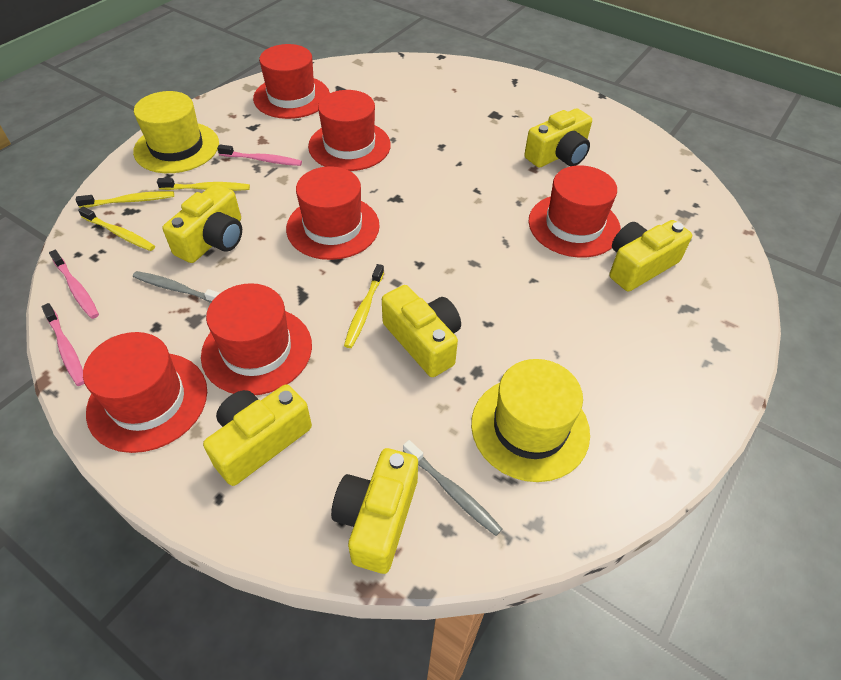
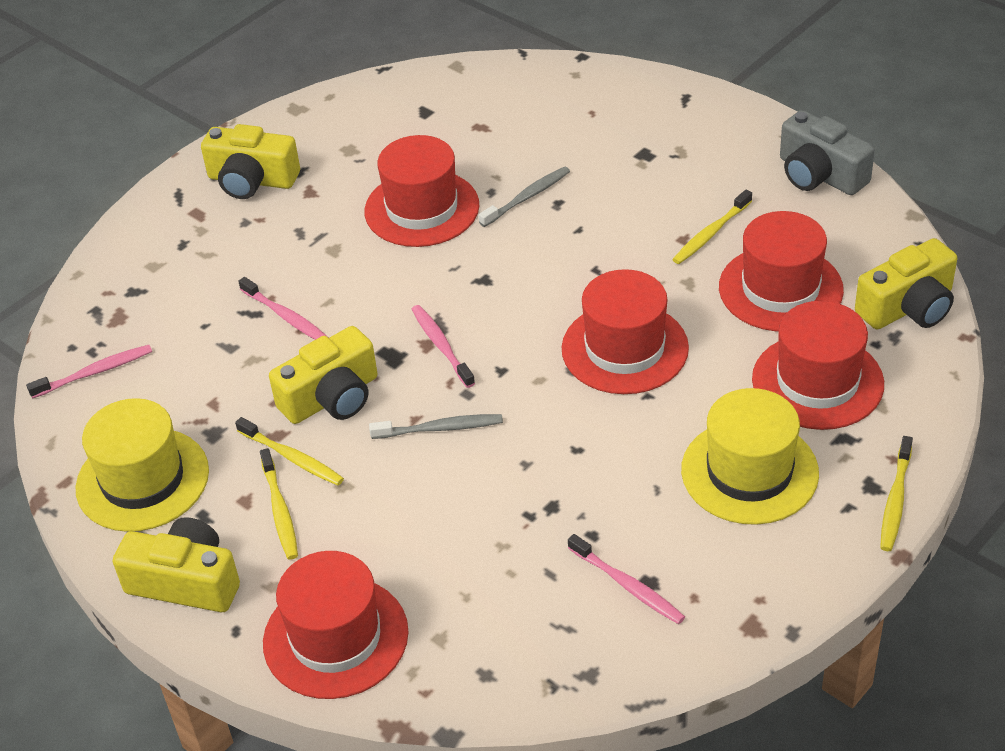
grey camera: none = 0 -> [780,110,875,195] = 1
pink toothbrush: [41,303,84,386] [49,250,99,319] [217,144,302,166] = 3 -> [26,345,152,399] [238,277,329,340] [412,305,475,388] [568,534,685,624] = 4
red hat: [83,332,207,453] [201,283,312,395] [253,44,330,119] [286,166,380,260] [308,90,391,171] [529,166,621,258] = 6 -> [263,551,409,699] [365,135,480,247] [562,269,689,394] [719,211,844,331] [752,301,884,430] = 5
yellow camera: [162,184,242,263] [203,384,312,486] [331,448,418,574] [382,285,461,377] [524,108,592,168] [609,220,692,291] = 6 -> [113,517,240,612] [201,124,300,199] [269,326,377,424] [855,238,957,329] = 4

